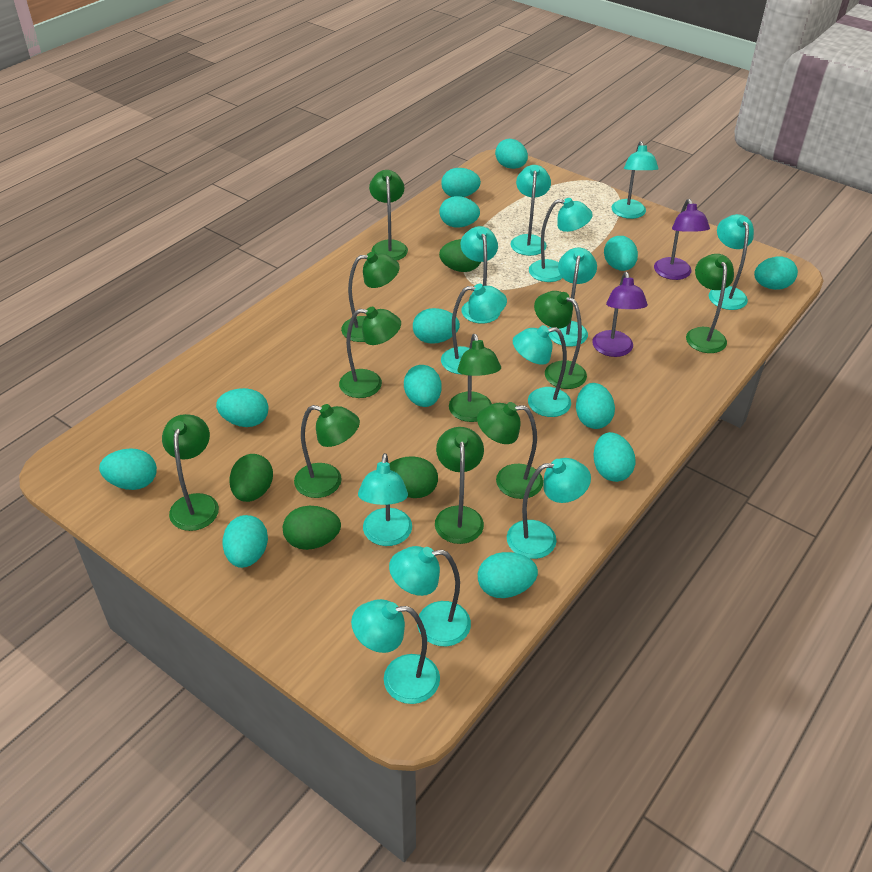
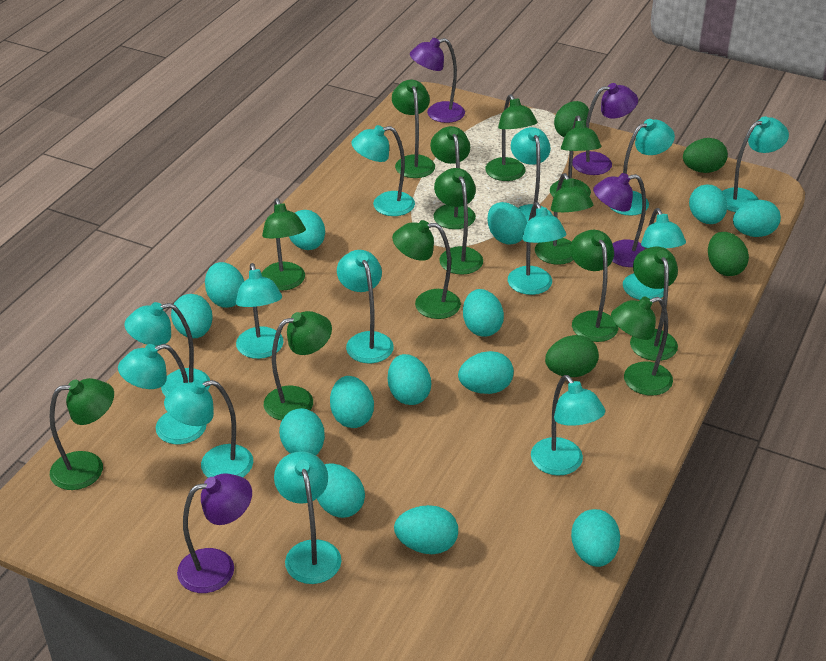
green lamp: [162,414,219,531] [294,404,360,498] [339,307,401,398] [341,252,400,342] [369,170,408,261] [435,427,484,544] [449,334,501,422] [477,402,543,499] [534,291,587,389] [686,254,734,353] = 10 -> [49,378,114,490] [261,198,306,291] [264,311,332,420] [392,80,435,178] [392,220,461,319] [430,126,476,229] [434,168,483,275] [485,94,537,181] [535,173,594,265] [550,115,601,197] [570,230,619,342] [611,297,673,396] [630,247,678,361] = 13
purple lamp: [592,272,648,357] [654,199,710,280] = 2 -> [177,473,252,593] [410,38,465,123] [572,83,638,175] [593,173,646,267] = 4
turquoise egg: [99,448,157,490] [216,388,268,427] [223,515,268,568] [404,365,441,407] [413,308,460,344] [439,196,480,228] [441,168,481,197] [478,552,538,598] [495,139,528,169] [576,383,615,429] [593,432,636,482] [604,236,638,271] [754,256,798,290] = 13 -> [171,294,212,338] [205,262,244,308] [279,408,325,456] [289,210,325,250] [317,463,365,518] [330,376,374,428] [388,354,431,405] [394,505,458,554] [458,351,514,394] [463,289,504,337] [487,202,527,245] [571,509,620,567] [689,185,728,224] [733,200,781,237] = 14
turquoise lamp: [351,599,440,704] [358,453,412,546] [389,546,471,646] [441,283,507,374] [460,226,500,324] [507,458,591,559] [510,165,551,256] [513,325,571,417] [529,198,593,282] [549,248,597,347] [612,141,659,219] [709,214,754,310] = 12 -> [118,344,207,444] [125,302,210,396] [164,379,253,478] [236,263,284,359] [274,451,342,584] [337,250,394,363] [351,125,415,216] [508,202,567,295] [511,127,553,223] [531,375,605,476] [610,119,675,216] [623,208,686,300] [722,116,789,212] = 13

